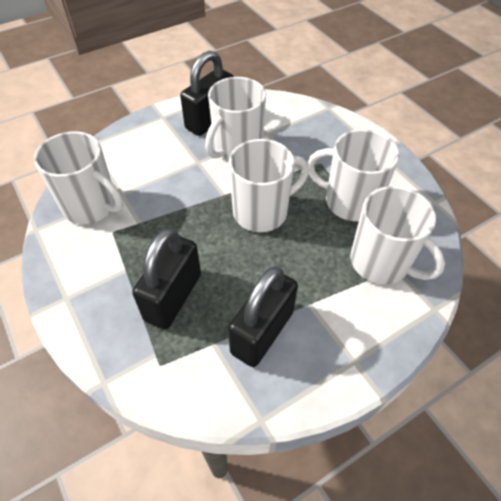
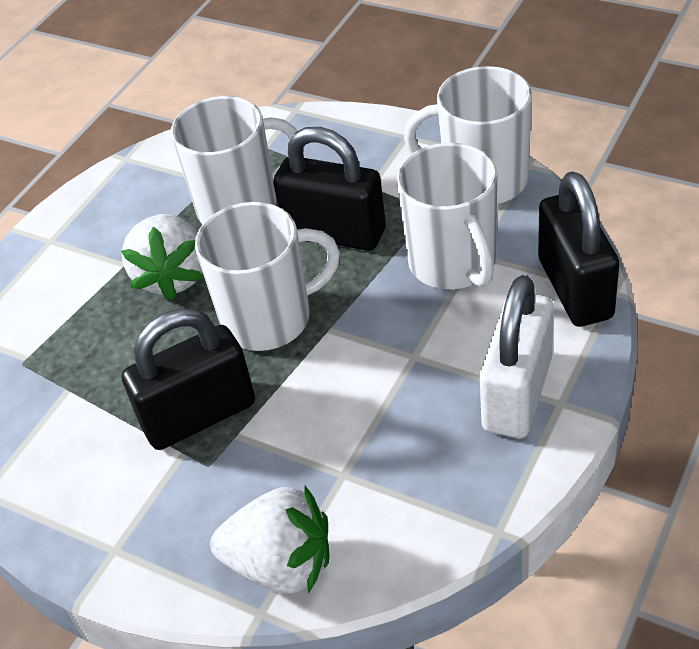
white mug: [34,131,123,224] [205,77,266,161] [229,139,309,232] [308,129,400,221] [350,186,445,285] = 5 -> [171,96,297,224] [195,202,340,351] [396,143,498,289] [404,66,532,204] = 4
white padlock: none = 0 -> [480,275,554,438] = 1
white strawberry: none = 0 -> [121,214,204,300] [210,486,329,594] = 2

